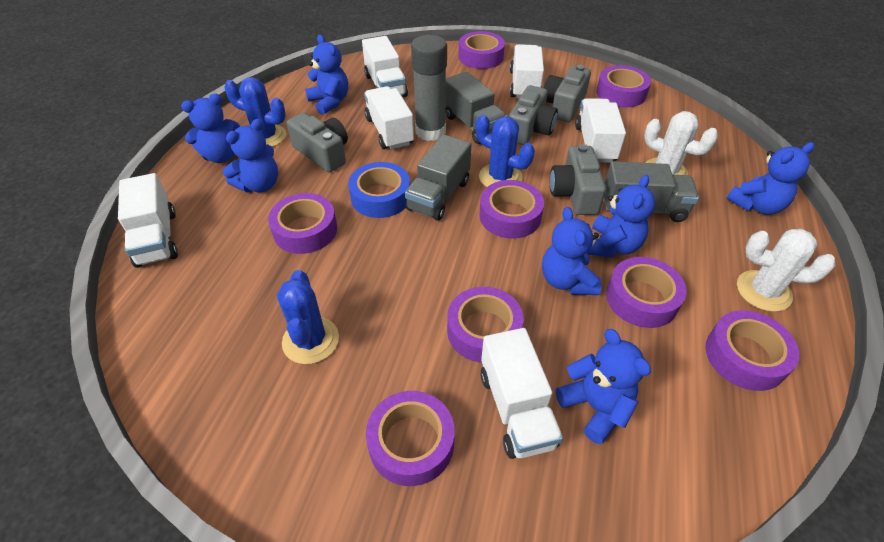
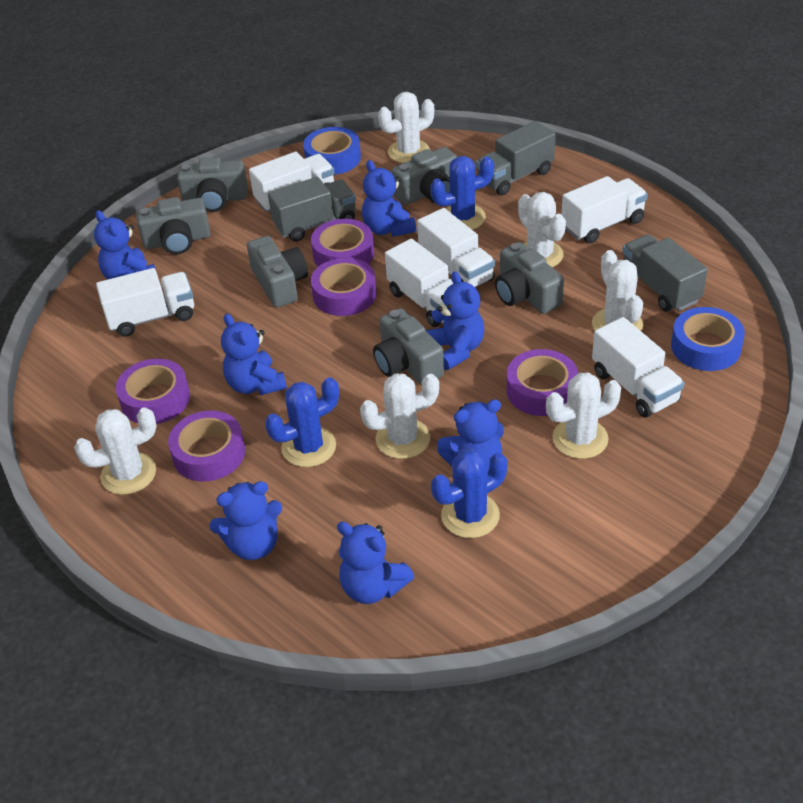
blue tape: [348,162,410,218] = 1 -> [303,127,361,175] [671,307,745,371] = 2
grey camera: [287,113,348,172] [509,85,558,145] [543,65,591,122] [550,144,606,215] = 4 -> [136,197,211,254] [177,157,248,212] [247,236,308,308] [373,308,444,385] [392,147,457,205] [495,242,564,314] = 6
grey glue stick: [411,35,447,141] = 1 -> none = 0
purple tape: [268,193,337,254] [366,391,455,486] [447,287,524,363] [459,31,505,69] [480,180,544,239] [596,65,651,107] [606,257,687,328] [705,310,799,391] = 8 -> [116,359,190,424] [168,411,245,482] [311,219,374,266] [311,258,377,316] [507,349,578,416] = 5
white cactus: [644,111,718,175] [737,229,835,312] = 2 -> [74,407,157,495] [360,374,439,459] [378,92,434,163] [518,192,566,267] [546,372,621,459] [592,250,643,331] = 6

